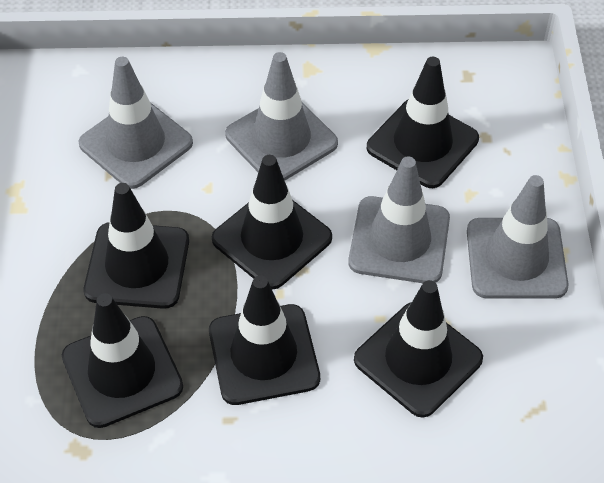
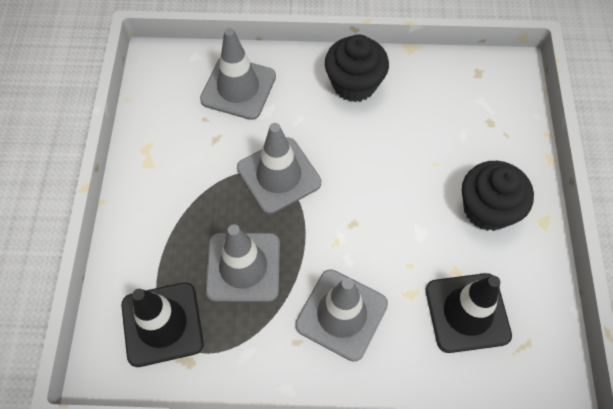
black cupcake: none = 0 -> [325,34,389,102] [462,161,534,231] = 2
black traffic cone: [62,293,183,428] [84,183,189,309] [209,275,320,405] [212,155,332,290] [354,280,483,418] [367,57,479,188] = 6 -> [121,282,204,367] [426,273,512,353] = 2

